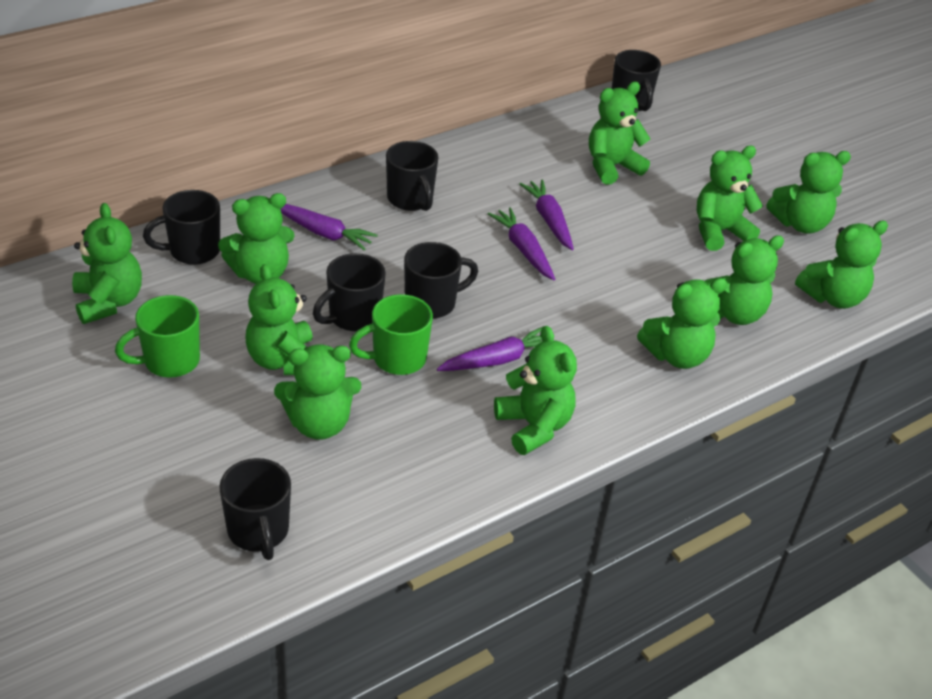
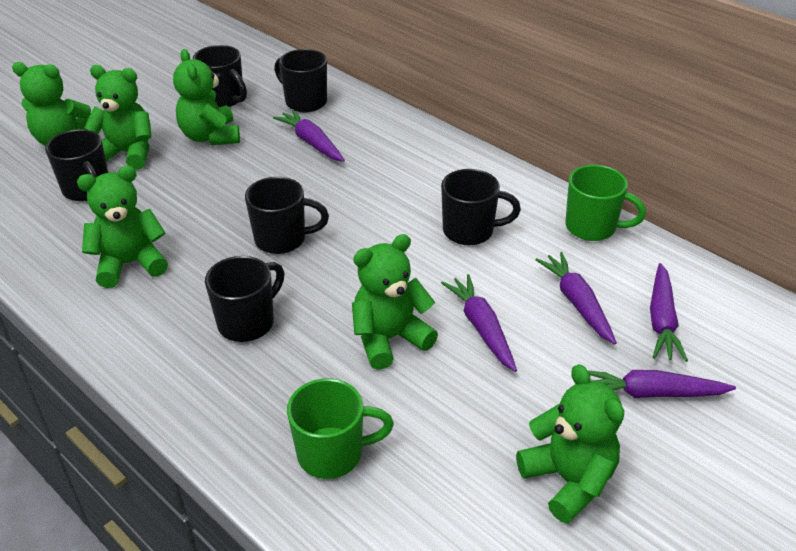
green teddy bear: [72,203,142,324] [218,193,295,284] [245,264,313,375] [274,344,361,440] [494,326,577,455] [589,82,650,185] [637,278,727,369] [697,146,763,251] [705,235,784,325] [766,151,851,234] [795,221,888,309] = 11 -> [12,62,91,146] [77,166,168,288] [84,65,152,170] [173,49,240,145] [352,234,438,370] [516,364,624,524] = 6
purple carrot: [281,204,378,250] [437,326,544,371] [488,207,555,280] [519,179,574,250] = 4 -> [273,109,345,162] [441,274,517,372] [535,252,617,344] [588,370,736,398] [650,263,688,362] = 5

